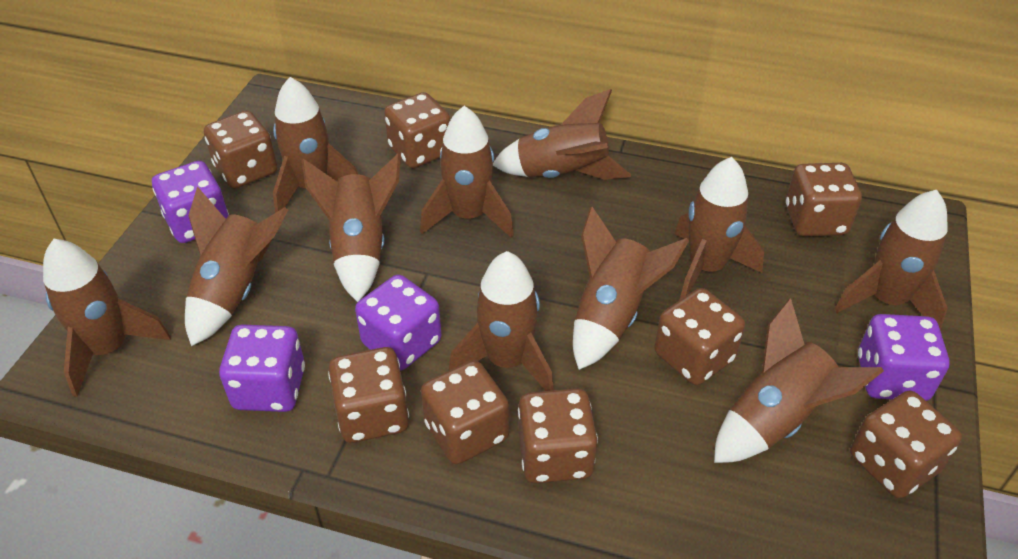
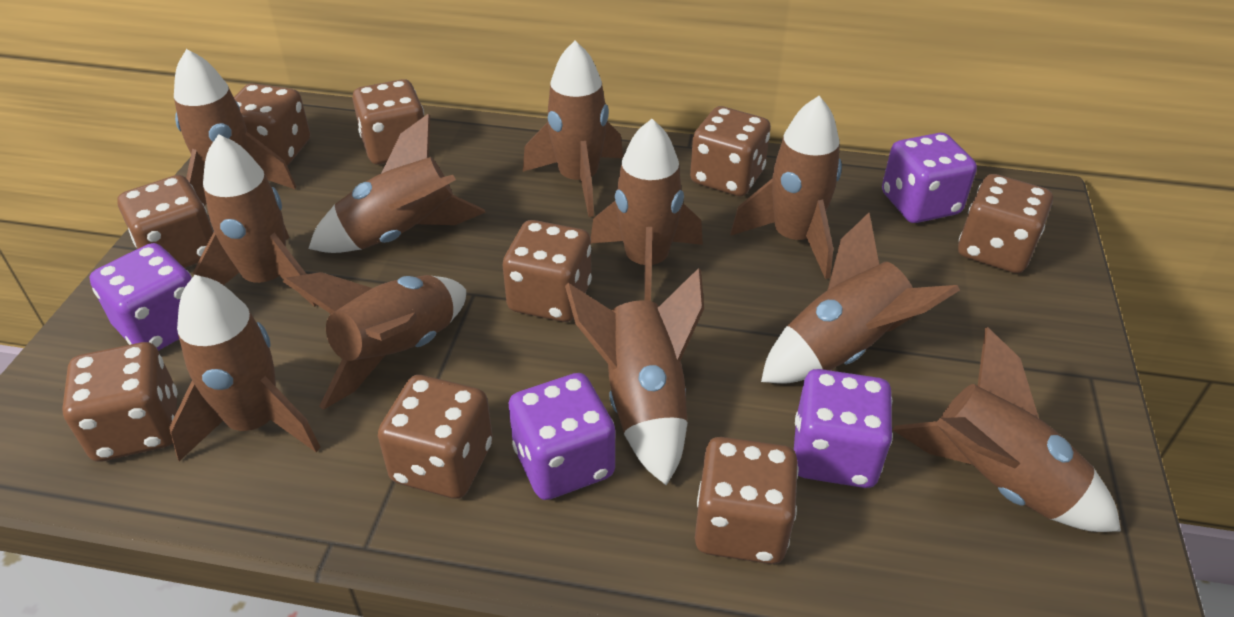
brown dice: [204,111,277,189] [328,347,409,443] [384,92,450,168] [421,360,509,464] [518,388,598,484] [654,288,745,385] [785,163,862,236] [850,391,962,498] = 8 -> [62,342,178,462] [117,175,213,268] [234,83,310,165] [352,79,424,165] [378,375,493,499] [503,220,592,322] [690,106,771,196] [695,437,799,564] [958,174,1053,273] = 9

